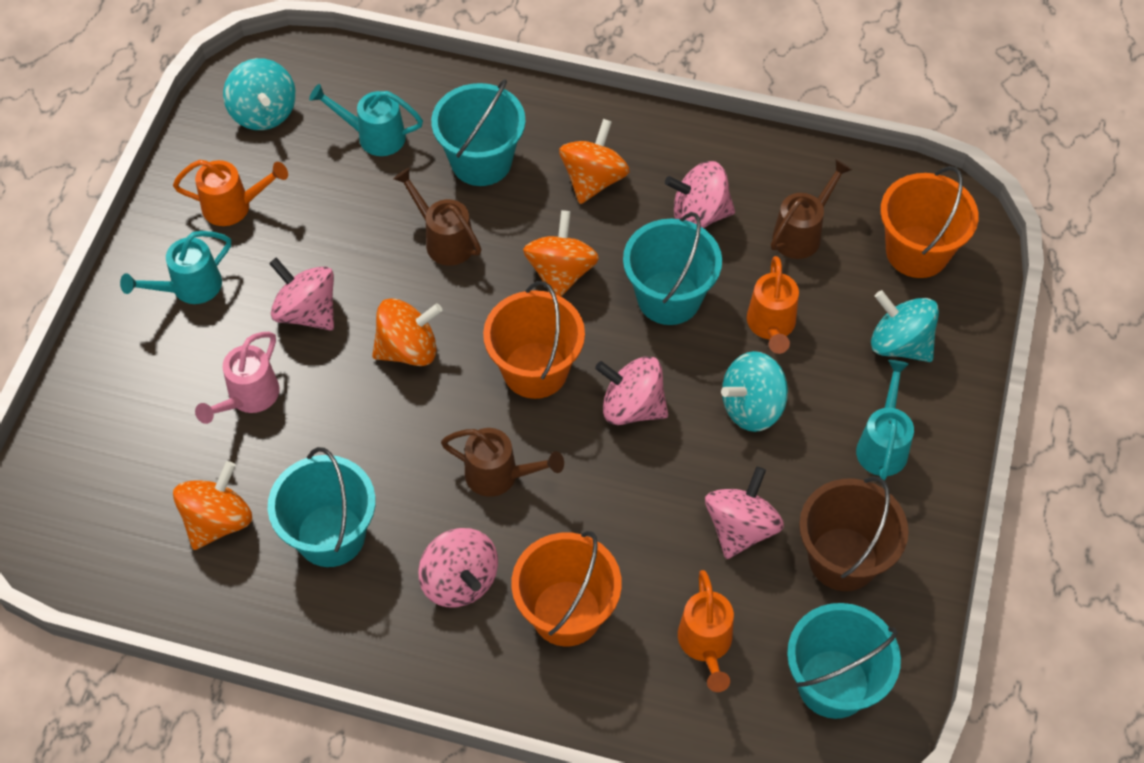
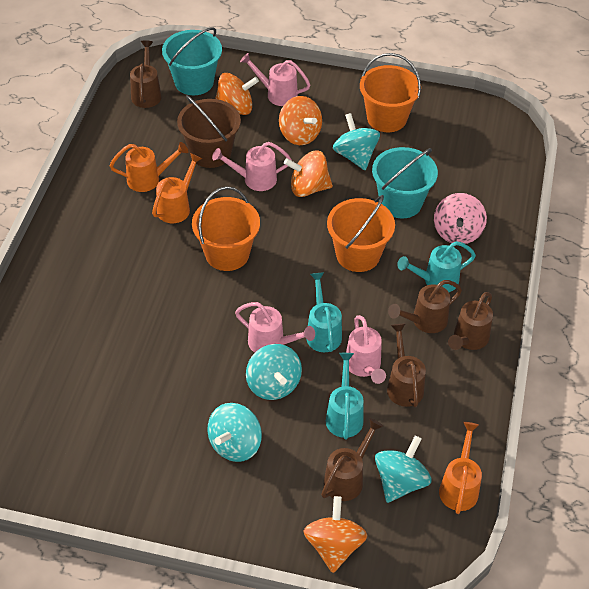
brown watering can: [393,168,482,266] [441,428,564,497] [771,159,852,259] = 3 -> [130,41,161,108] [321,418,383,501] [387,323,426,407] [388,280,462,333] [448,292,493,350] = 5
pink spinning top: [269,257,334,330] [418,528,498,607] [595,356,668,425] [665,161,735,228] [705,467,784,559] = 5 -> [434,193,487,244] = 1
pink watering can: [195,332,279,424] = 1 -> [212,142,292,191] [235,302,315,353] [240,53,310,106] [346,315,386,384] = 4
turquoise bucket: [268,447,376,567] [431,79,526,186] [623,212,722,325] [787,603,901,719] = 4 -> [162,27,222,95] [372,147,438,219] = 2
turquoise spinning top: [223,58,296,130] [721,351,788,432] [871,290,939,362] = 3 -> [207,403,262,462] [246,344,302,400] [333,113,380,170] [375,436,432,503] = 4

